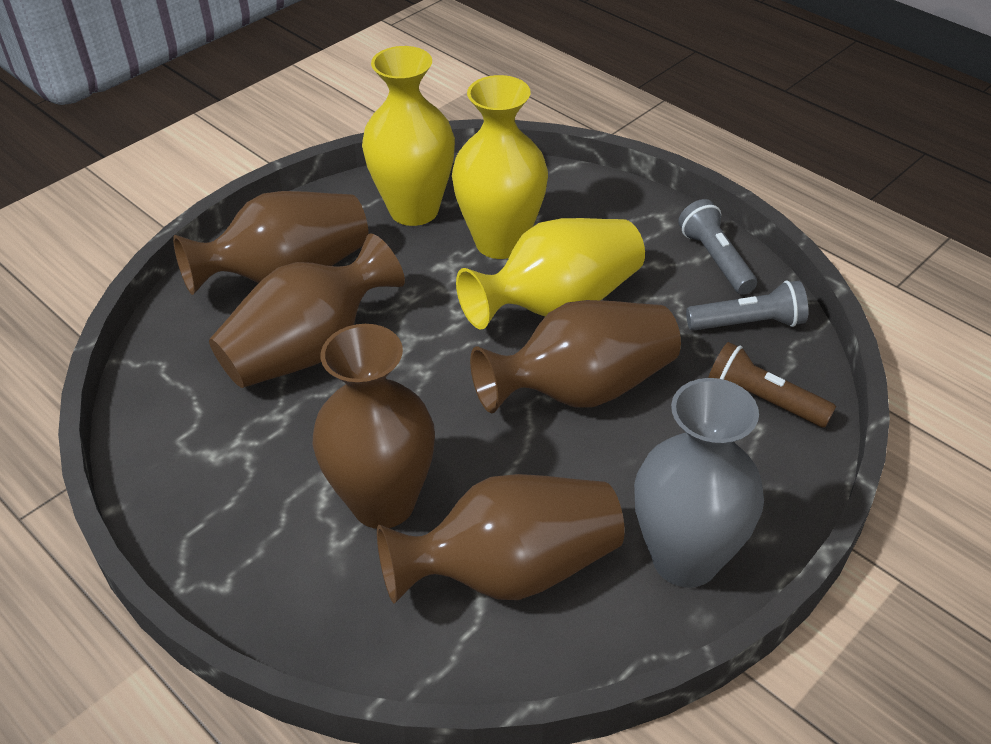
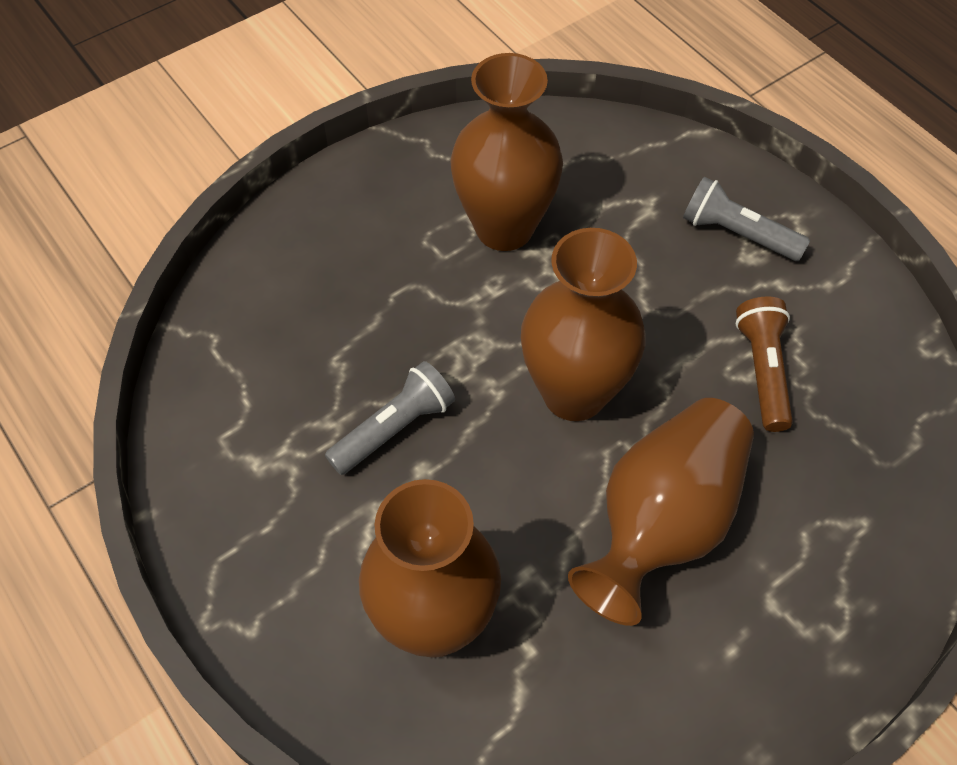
brown vase: [173,191,368,295] [209,233,405,388] [313,324,435,529] [377,474,625,604] [470,300,681,413] = 5 -> [359,479,501,658] [450,53,563,251] [521,228,646,421] [568,398,754,626] = 4
grey vase: [634,378,764,588] = 1 -> none = 0
yellow vase: [362,46,455,226] [452,75,548,259] [456,218,645,329] = 3 -> none = 0

